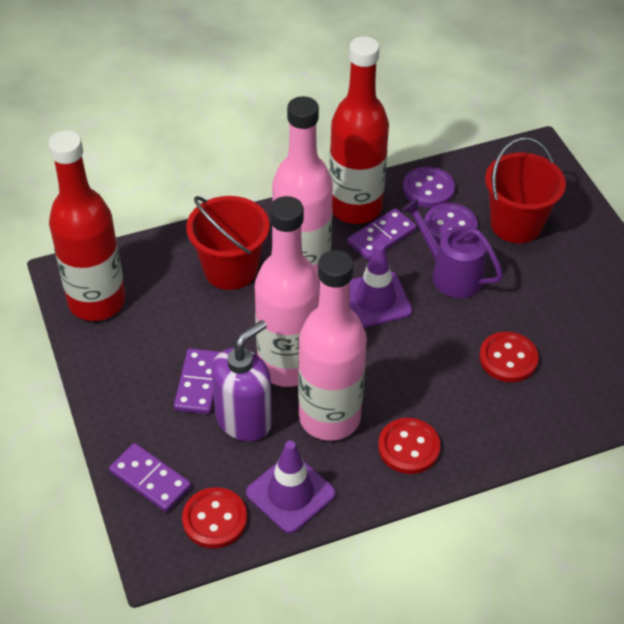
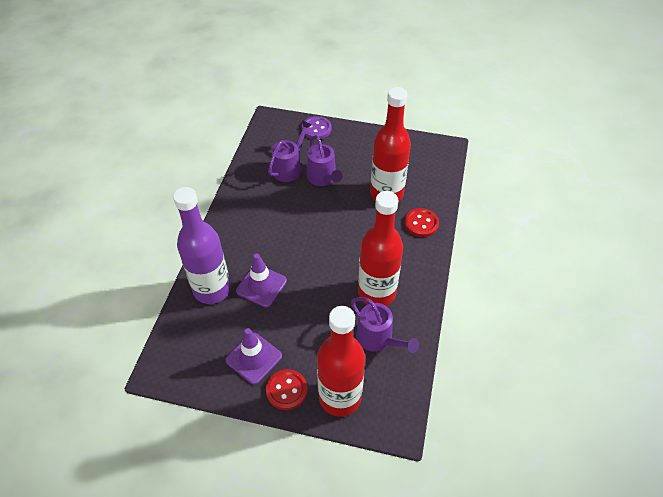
pink bottle: [255,196,320,387] [272,96,333,281] [298,250,367,441] = 3 -> none = 0
purple bottle: none = 0 -> [173,187,231,304] = 1
purple button: [403,167,455,208] [425,203,478,244] = 2 -> [302,116,332,139] = 1
purple domino: [109,443,191,512] [174,348,220,414] [347,208,417,260] = 3 -> none = 0
purple soap dispenser: [211,320,272,441] = 1 -> none = 0
purple watering can: [402,199,503,298] = 1 -> [268,120,312,182] [307,135,342,186] [351,297,419,353] = 3
red bottle: [48,131,125,321] [329,36,389,224] = 2 -> [317,306,365,417] [358,191,403,306] [370,87,411,202] = 3
red bucket: [186,196,270,290] [485,137,566,243] = 2 -> none = 0
red button: [182,487,247,548] [378,418,440,474] [479,332,539,382] = 3 -> [266,369,307,410] [404,208,439,237] = 2

